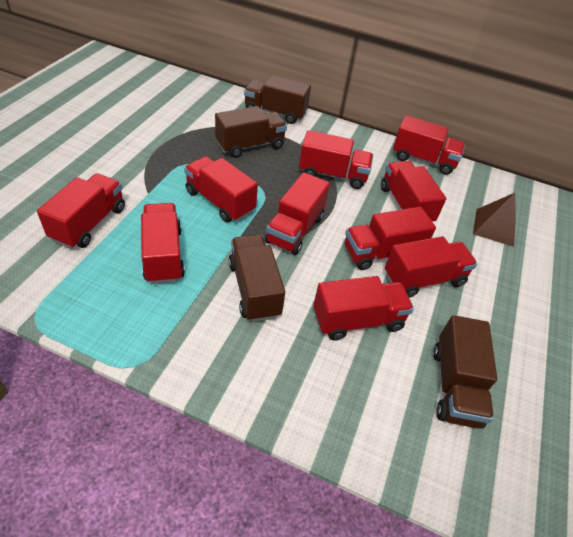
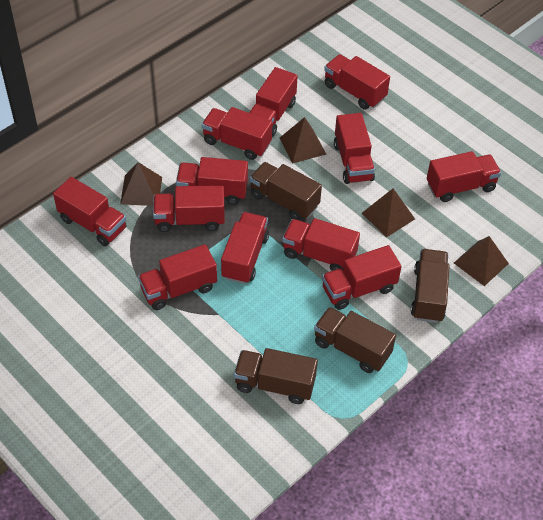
brown pyramid: [473,193,516,247] = 1 -> [120,162,162,206] [280,117,326,164] [362,188,415,237] [454,236,509,286] = 4
red truck: [37,173,125,249] [141,203,185,284] [184,156,258,223] [265,172,330,255] [299,130,373,189] [313,276,414,341] [345,207,436,270] [381,161,446,221] [385,236,477,298] [393,115,465,175] = 10 -> [53,177,126,246] [138,244,217,310] [153,185,225,232] [176,157,248,205] [202,107,272,160] [221,212,269,284] [249,67,298,137] [282,218,360,271] [322,245,402,310] [324,54,390,110] [334,113,375,184] [427,151,501,202] = 12

